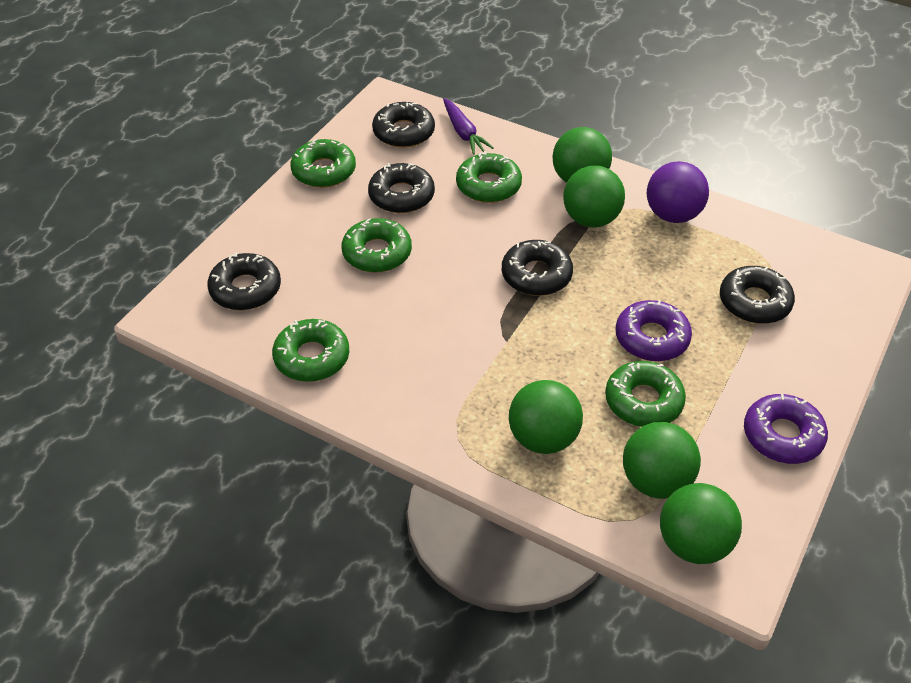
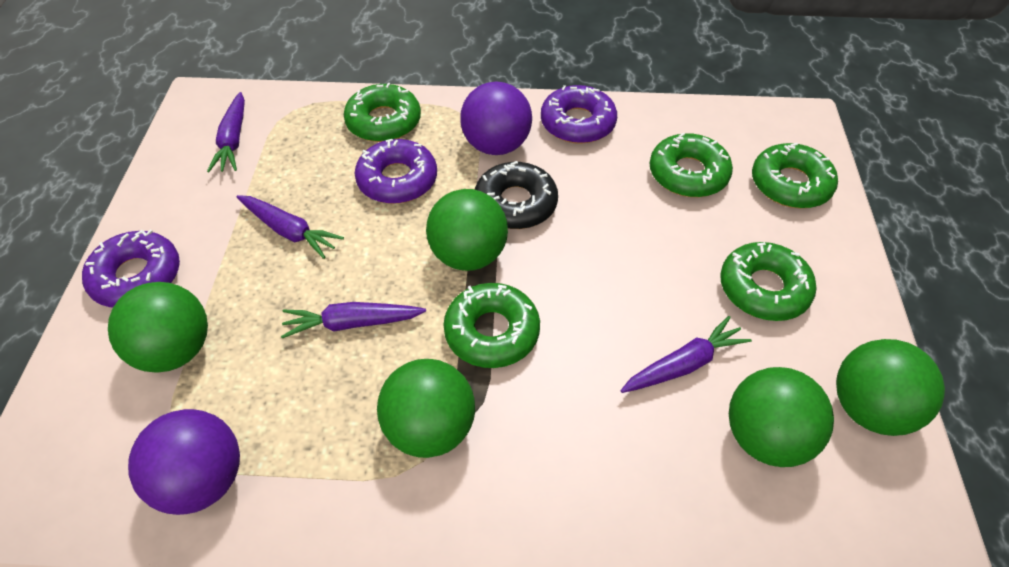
black donut: [207,252,281,310] [368,163,435,213] [372,102,435,148] [502,240,573,296] [720,266,795,324] = 5 -> [474,161,558,229] = 1
purple ball: [647,161,709,223] = 1 -> [128,409,240,515] [460,81,532,155] = 2
purple carrot: [443,98,494,155] = 1 -> [207,92,245,172] [236,195,344,259] [281,302,426,339] [620,316,752,393] = 4
purple donut: [616,300,692,361] [744,394,828,464] = 2 -> [82,230,180,307] [355,139,437,204] [541,85,617,144] = 3

